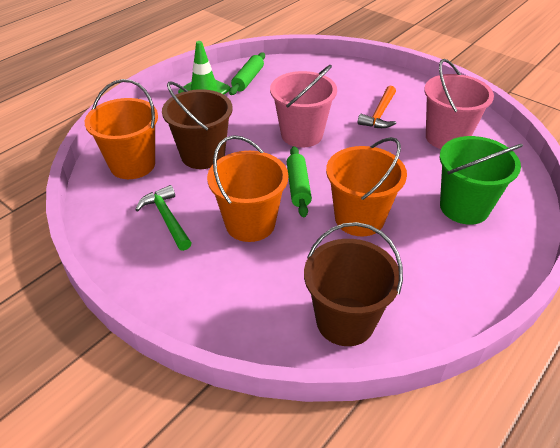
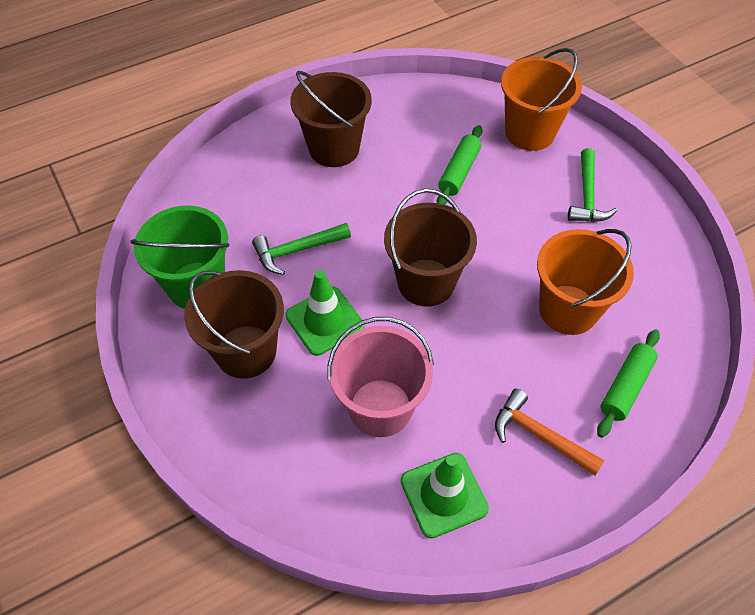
brown bucket: [162,81,233,169] [304,222,403,346] = 2 -> [184,270,284,379] [290,71,372,167] [384,189,477,307] = 3
green hammer: [135,185,191,251] = 1 -> [252,223,351,275] [568,148,617,222] = 2
green traffic cone: [178,41,230,95] = 1 -> [286,270,364,356] [401,453,489,538] = 2
orange bucket: [85,79,158,179] [207,135,288,242] [326,137,407,236] = 3 -> [501,48,582,151] [537,229,634,335] = 2
pink bucket: [270,65,337,148] [424,59,494,149] = 2 -> [328,317,434,437] = 1

